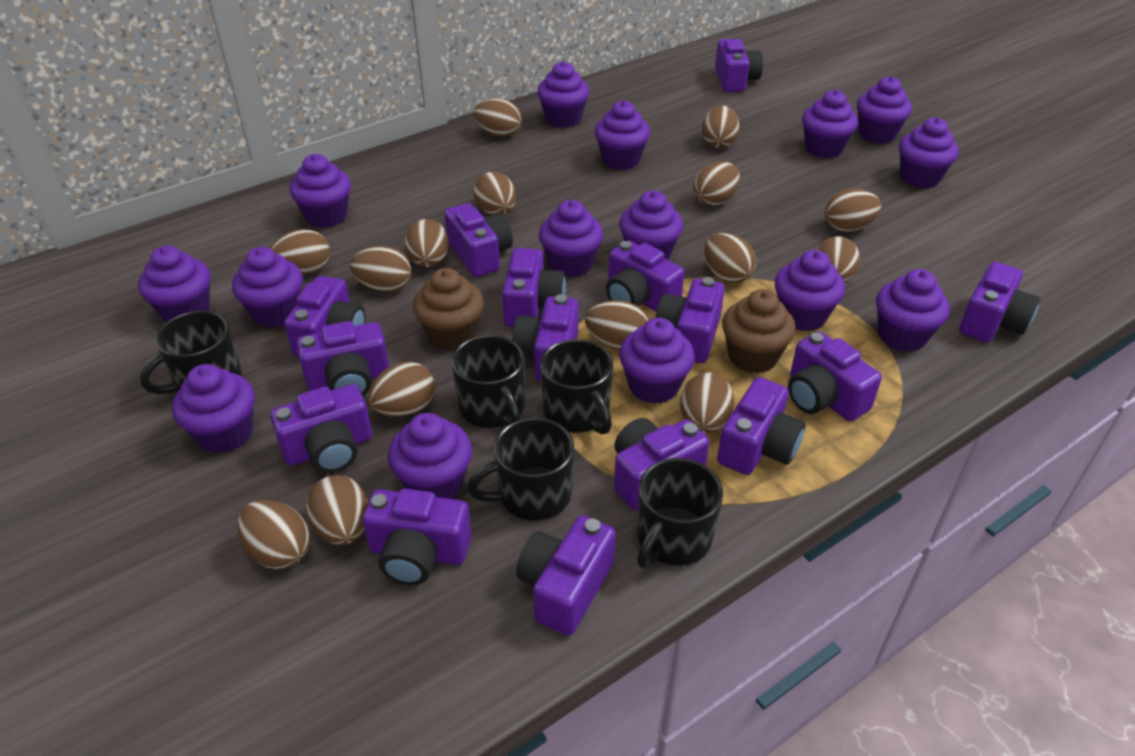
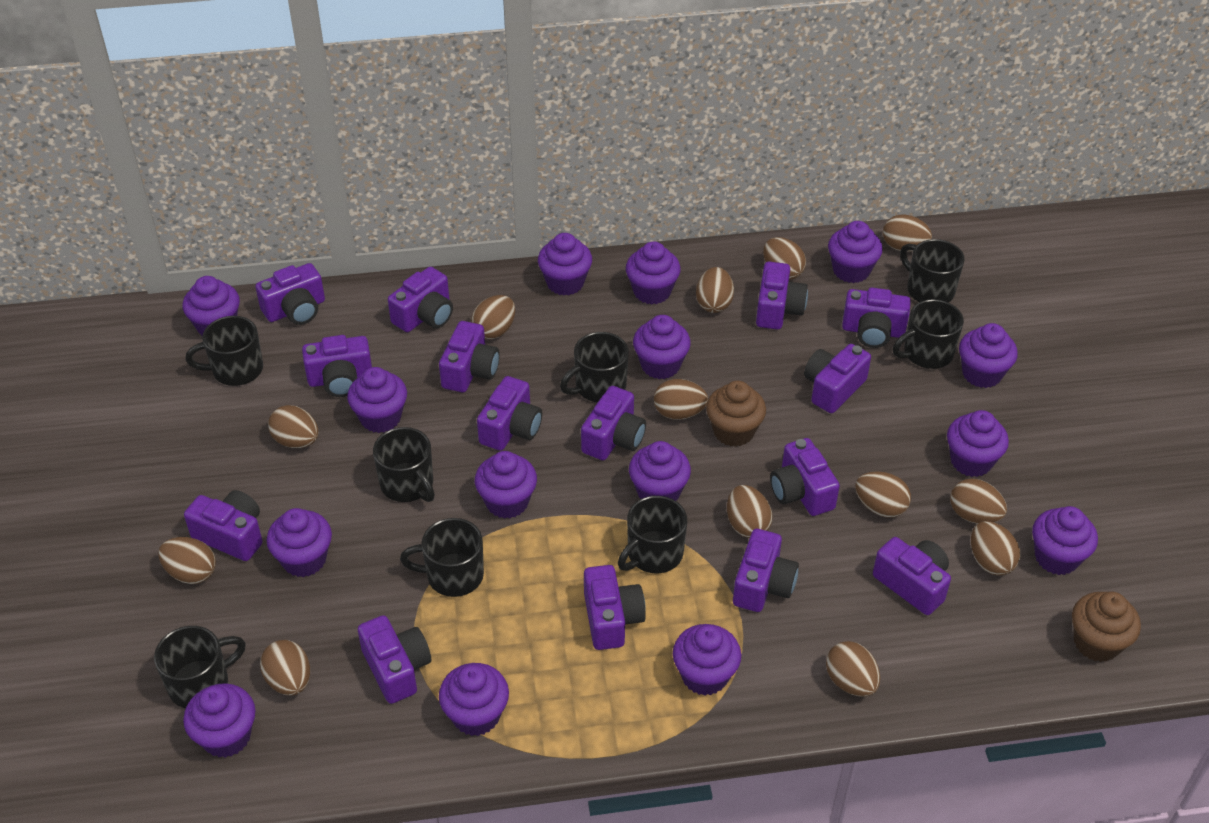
black mug: [140,311,242,394] [452,335,525,428] [467,418,574,520] [540,339,613,435] [637,458,723,569] = 5 -> [154,626,246,708] [186,316,263,386] [373,427,435,502] [400,518,484,597] [560,332,629,402] [618,496,687,573] [893,299,964,369] [900,239,965,302] = 8
brown egg: [237,500,310,569] [271,229,330,275] [306,475,368,545] [350,246,411,292] [368,361,435,417] [404,219,449,267] [473,171,516,215] [474,98,522,137] [585,300,649,350] [680,372,734,433] [693,161,740,206] [702,105,740,148] [704,233,756,284] [816,236,860,283] [825,189,881,232] = 15 -> [158,537,216,584] [260,640,310,696] [268,405,319,448] [471,295,515,339] [654,379,708,420] [696,267,734,313] [727,485,773,538] [763,237,806,280] [826,641,880,697] [855,471,911,518] [883,214,932,252] [950,479,1007,524] [971,521,1020,576] = 13

